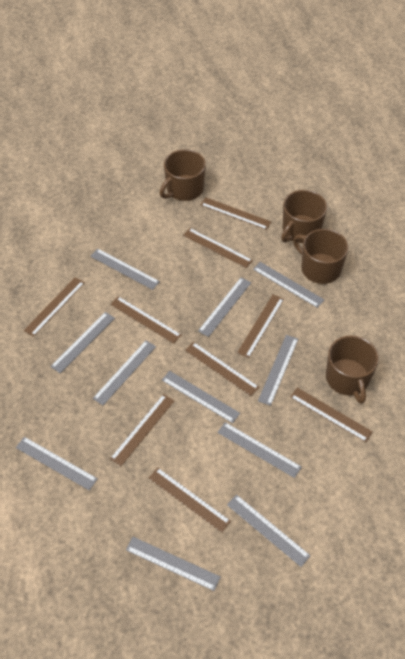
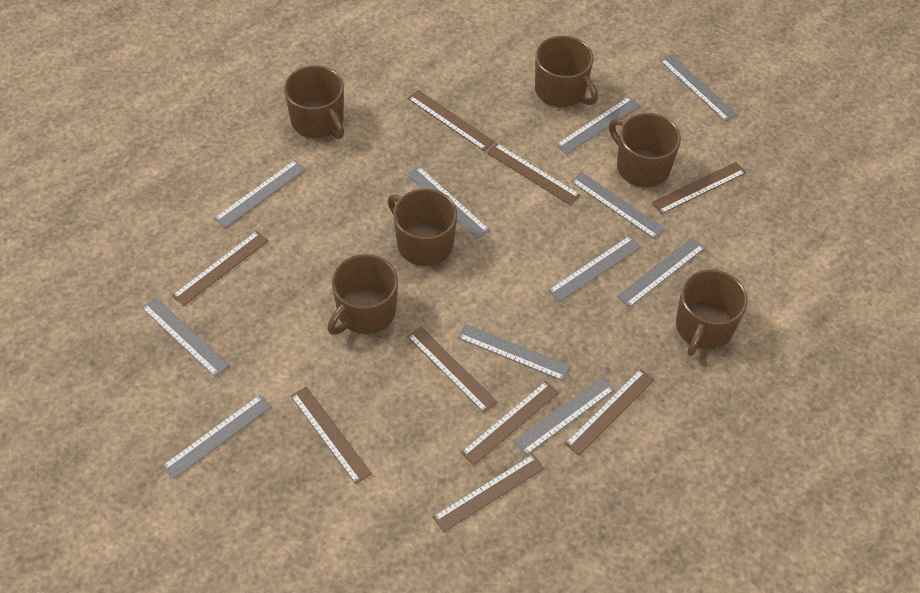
brown mug: [160,149,206,201] [281,190,327,243] [293,229,348,284] [326,336,379,404] = 4 -> [284,65,344,139] [327,254,398,335] [388,189,457,266] [535,36,598,107] [609,113,681,187] [676,269,748,356] = 6

